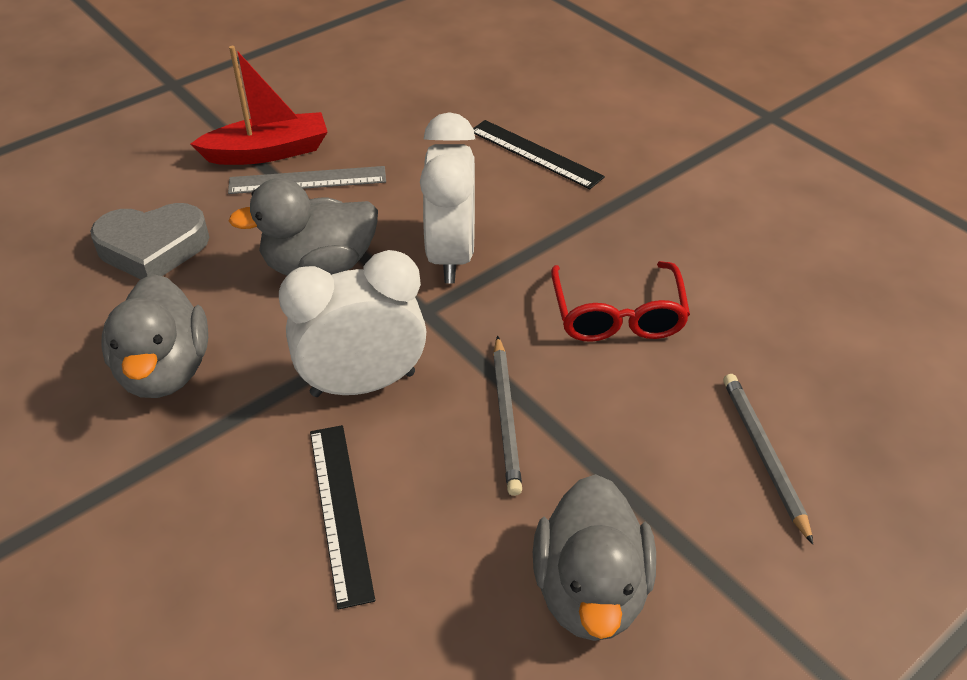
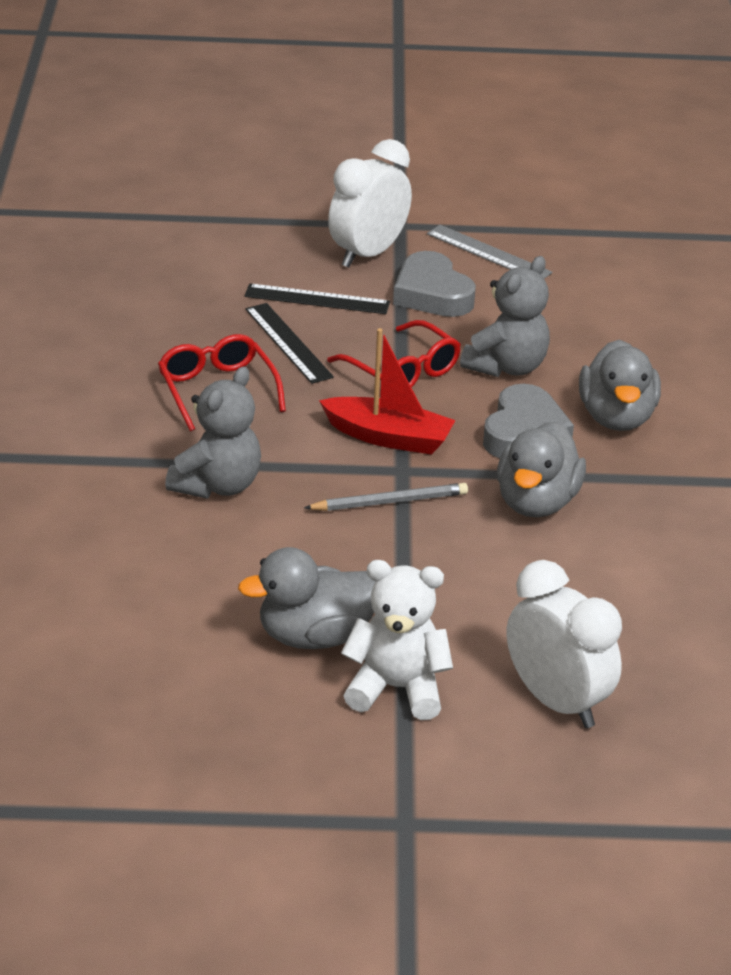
grey heart: [90,203,209,279] = 1 -> [393,251,476,317] [483,384,574,458] = 2
grey pencil: [493,335,522,496] [723,374,813,544] = 2 -> [304,483,468,511] = 1
grey teddy bear: none = 0 -> [165,366,261,498] [460,256,550,377] = 2
red glasses: [551,261,690,342] = 1 -> [158,334,286,431] [327,320,461,388] = 2
white teddy bear: none = 0 -> [341,560,453,720] = 1

